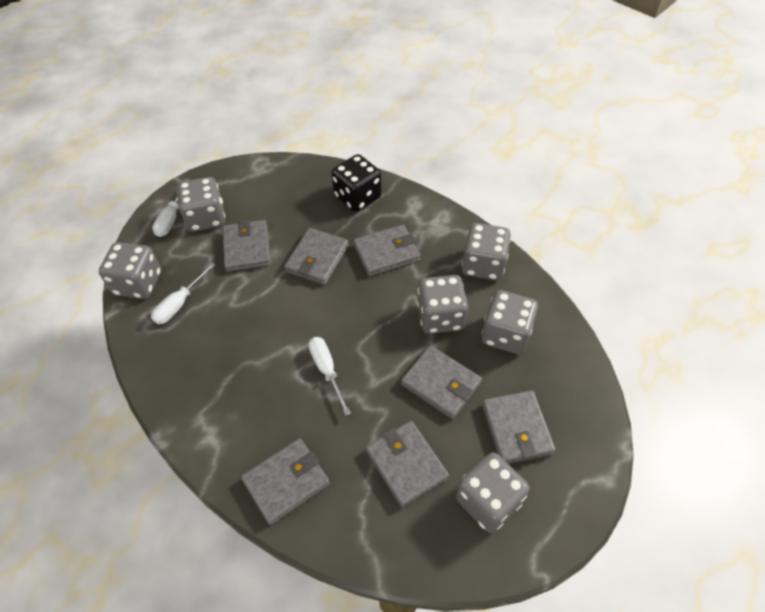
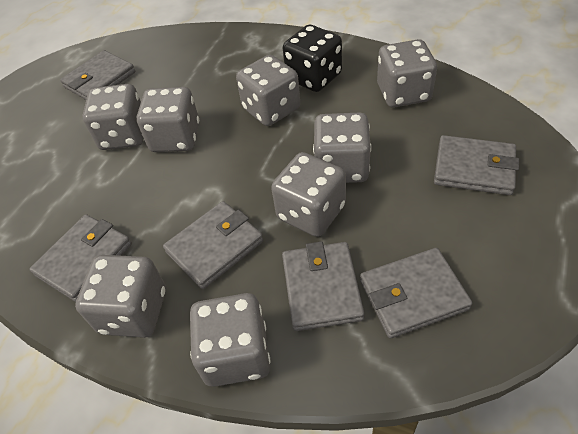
grey dice: [99,242,161,299] [177,177,225,232] [417,275,468,334] [456,452,530,533] [462,223,511,281] [481,290,538,354] = 6 -> [75,255,166,338] [83,84,144,150] [137,87,199,152] [190,293,271,387] [236,55,300,126] [271,152,346,237] [313,113,371,183] [377,39,437,107] = 8
grey wallet: [223,219,271,272] [241,438,330,525] [284,228,349,285] [353,225,420,277] [366,421,449,508] [401,346,482,419] [482,390,556,464] = 7 -> [29,214,132,302] [60,50,136,100] [163,201,263,289] [282,241,365,331] [360,248,472,338] [434,135,519,195] = 6
white screwdriver: [151,262,215,324] [152,179,190,237] [309,337,351,416] = 3 -> none = 0

